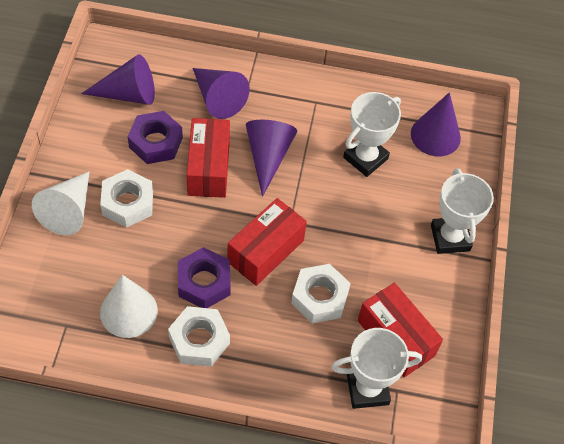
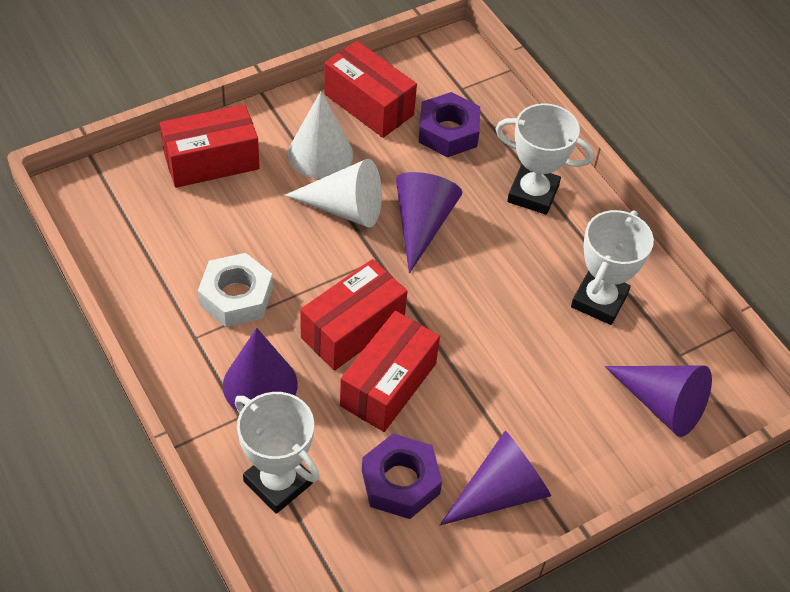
red box: [187,118,230,198] [227,198,307,286] [358,283,443,377] = 3 -> [160,104,260,188] [300,259,407,371] [324,41,417,138] [340,311,440,432] = 4
white nut: [100,169,153,228] [168,306,230,367] [291,264,351,323] = 3 -> [198,253,273,327] = 1

